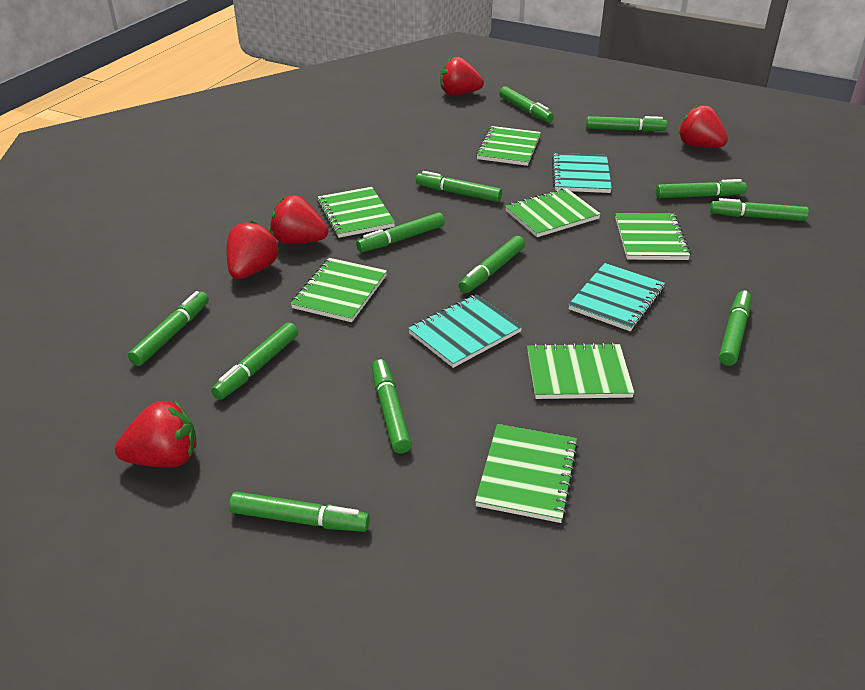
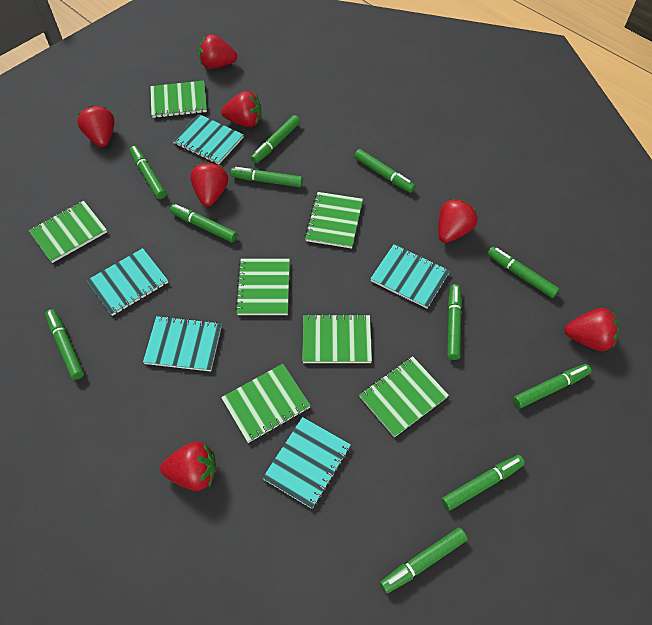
green marker: [128,291,209,366] [211,322,298,400] [229,491,370,532] [356,212,445,252] [372,359,412,453] [416,171,502,202] [459,236,525,293] [499,86,554,122] [586,116,667,132] [656,179,747,198] [710,198,809,221] [719,290,751,366] = 12 -> [45,309,84,380] [130,146,166,199] [170,204,237,242] [231,167,303,187] [251,115,300,164] [354,149,415,193] [380,528,467,594] [442,455,525,511] [447,284,462,360] [487,247,559,298] [513,364,592,408] = 11
red strawberry: [115,400,197,468] [227,221,279,279] [270,195,328,244] [440,57,484,95] [678,105,728,148] = 5 -> [77,105,114,147] [160,441,216,491] [190,162,228,207] [198,34,237,69] [221,91,262,127] [438,198,477,243] [565,308,619,351] = 7
turquoise notebook: [408,294,522,368] [552,153,612,193] [568,263,665,331] = 3 -> [87,248,168,316] [143,316,222,372] [172,114,244,165] [263,417,351,509] [370,244,450,309] = 5

